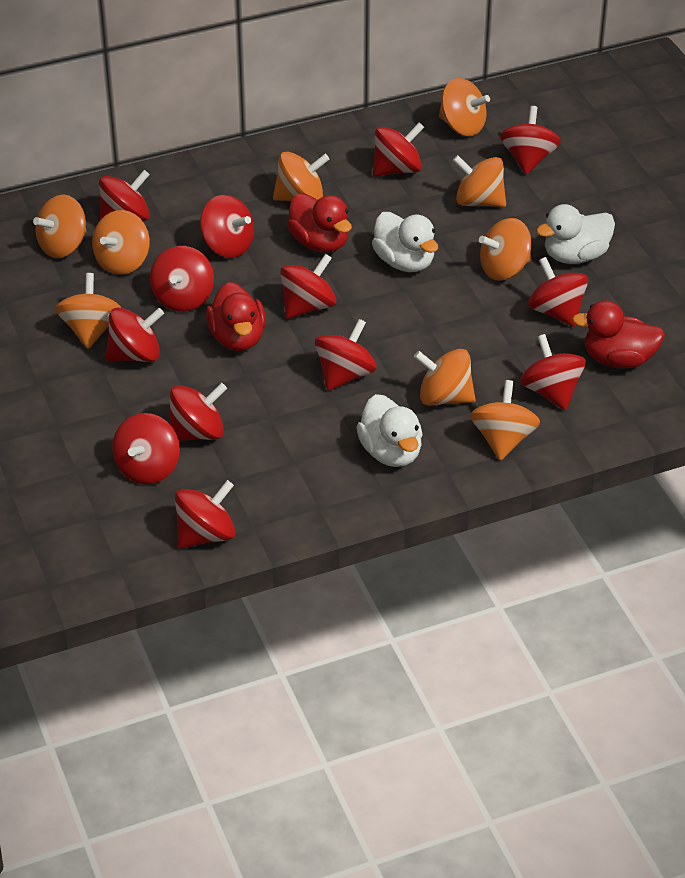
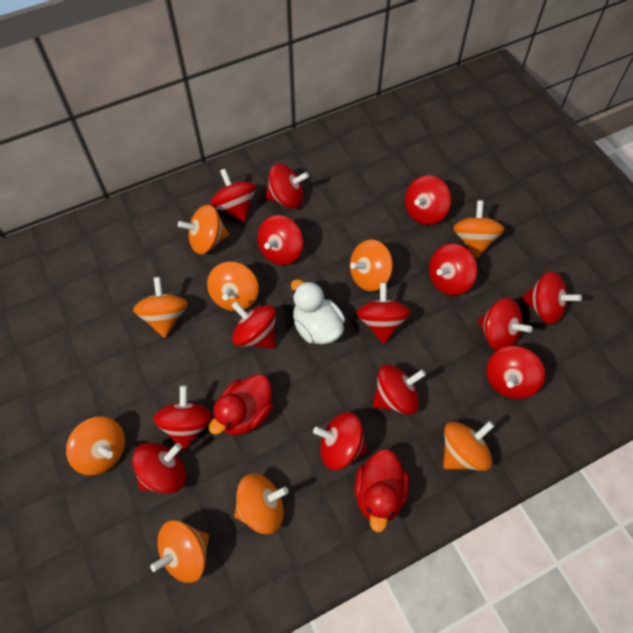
red duck: [206,282,266,351] [287,193,352,253] [572,300,665,368] = 3 -> [209,374,273,435] [355,449,409,532] = 2
red spinning top: [99,170,150,221] [105,308,164,362] [112,413,180,484] [150,246,214,311] [169,383,227,441] [175,480,235,549] [200,195,254,258] [280,254,336,319] [315,319,377,391] [373,122,424,177] [500,106,561,175] [520,334,586,410] [528,257,588,327] = 13 -> [132,442,186,494] [153,385,213,451] [211,169,256,222] [231,301,276,349] [258,215,303,265] [265,164,309,209] [313,412,368,470] [357,282,411,344] [373,364,426,415] [405,175,451,225] [429,243,477,295] [478,298,532,351] [486,346,545,399] [522,271,582,325] = 14
white duck: [356,394,423,467] [372,212,438,272] [536,204,615,264] = 3 -> [291,279,345,345] = 1

